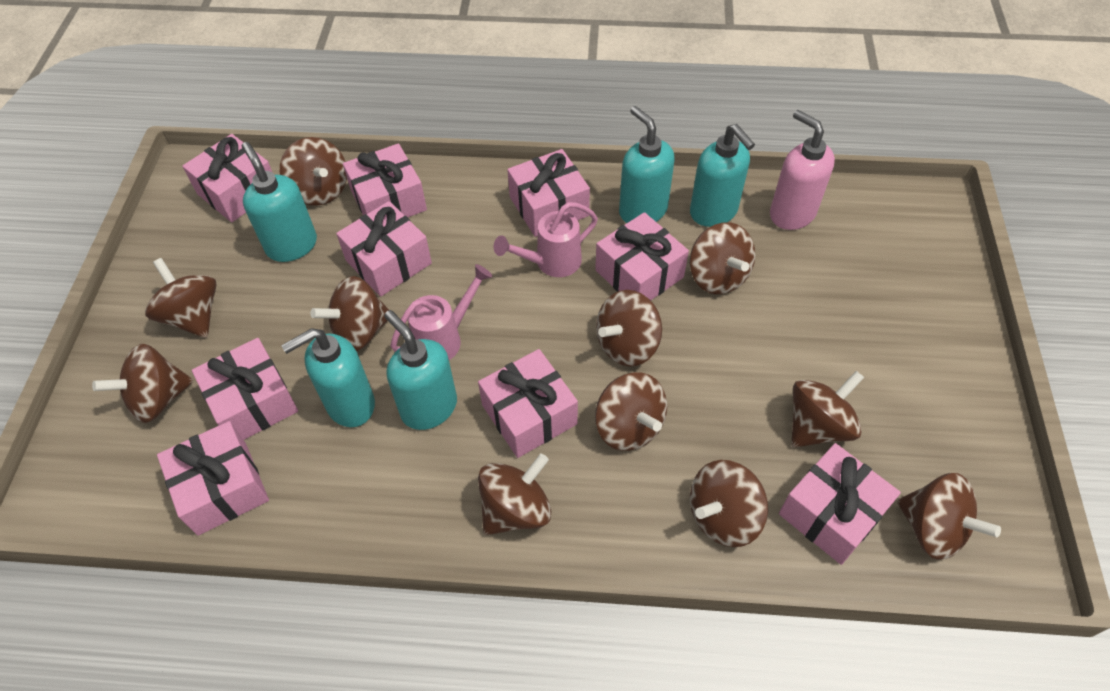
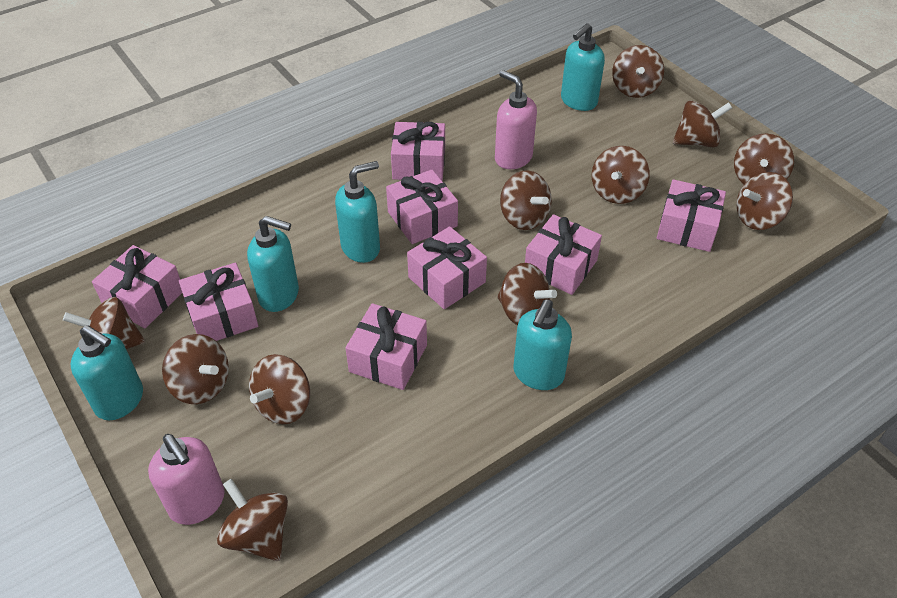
pink gift: [157,421,269,536] [182,134,273,222] [192,338,298,440] [336,201,432,297] [343,143,427,217] [478,349,578,458] [507,149,590,237] [595,212,689,300] [779,443,901,565] = 9 -> [92,245,182,328] [179,263,258,341] [345,303,427,390] [386,170,458,244] [391,122,445,181] [407,226,487,309] [525,214,602,295] [657,179,726,252] = 8
pink soap dispenser: [770,110,835,230] = 1 -> [148,434,225,525] [495,70,537,169] = 2
pink watering can: [390,264,493,360] [494,202,598,277] = 2 -> none = 0

